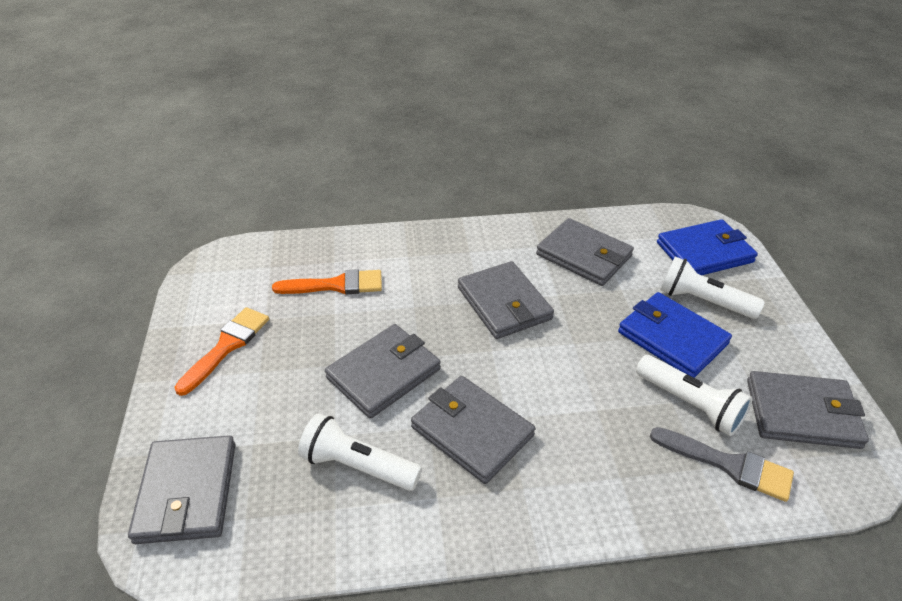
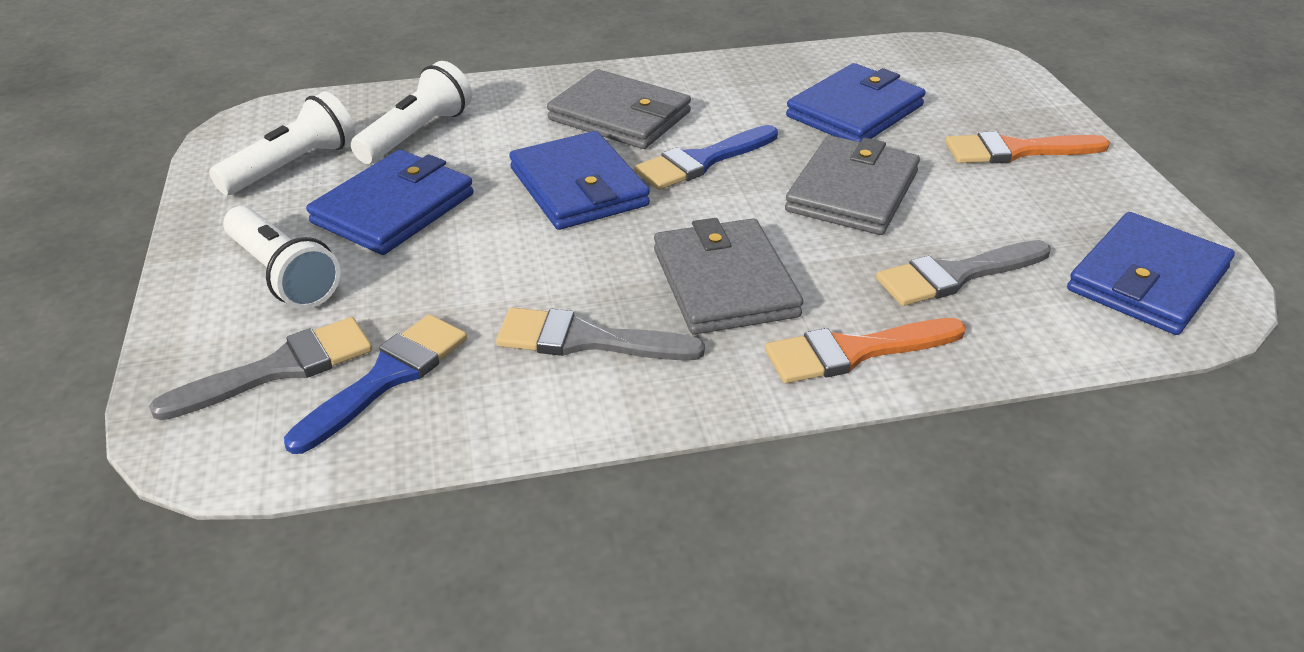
blue brush: none = 0 -> [284,314,467,454] [634,125,778,190] = 2
blue wallet: [618,292,732,378] [657,219,758,275] = 2 -> [306,150,474,255] [509,131,650,230] [786,63,926,142] [1067,212,1235,335] = 4
grey brush: [650,427,794,502] = 1 -> [149,317,372,420] [496,307,705,361] [876,240,1051,306] = 3
grey wallet: [128,435,236,544] [325,324,441,419] [411,376,535,484] [458,261,554,339] [536,218,634,286] [747,371,869,449] = 6 -> [547,69,691,149] [654,218,803,335] [785,135,920,235] = 3

